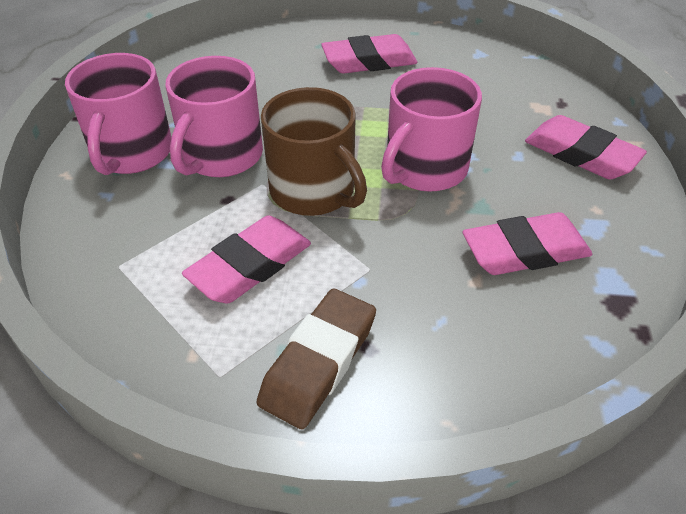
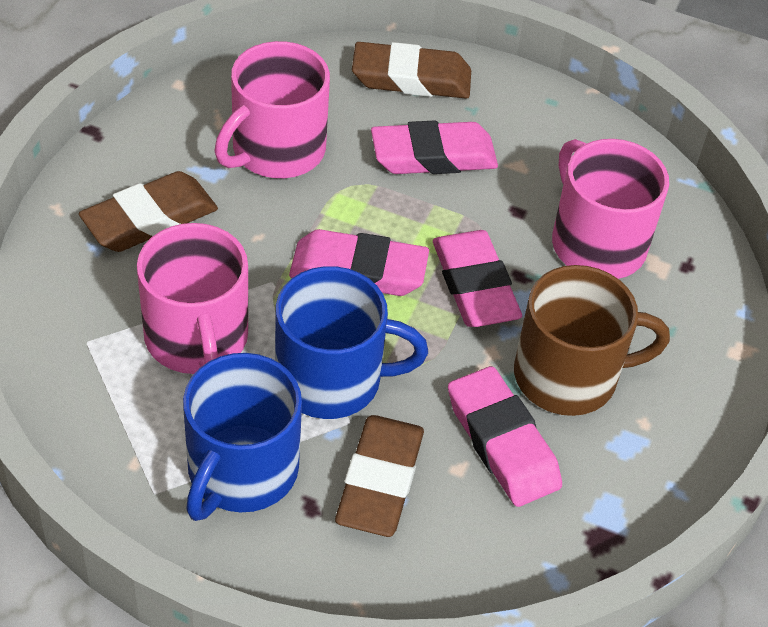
blue mug: none = 0 -> [183,353,302,521] [275,266,428,419] = 2
brown eraser: [257,289,376,430] = 1 -> [79,171,218,252] [335,415,424,537] [352,42,471,99] = 3

